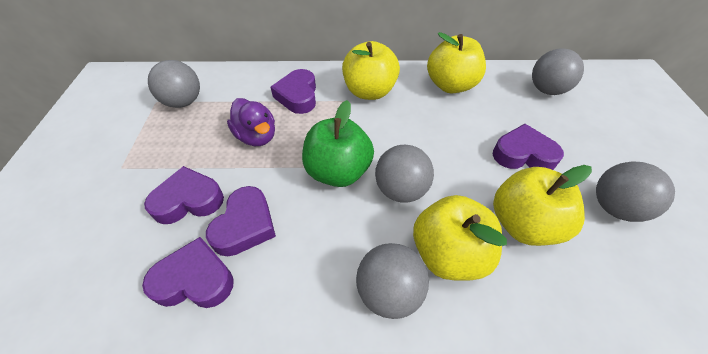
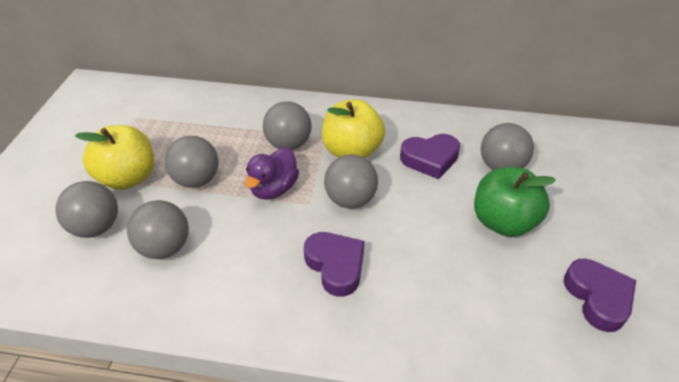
grey ball: [148,60,200,108] [356,243,429,319] [375,145,434,203] [532,49,584,95] [596,161,675,222] = 5 -> [55,181,118,238] [127,200,189,259] [165,136,219,188] [263,101,312,150] [324,154,378,208] [481,123,534,170] = 6
purple heart: [142,237,234,308] [144,166,224,224] [206,186,276,256] [271,69,316,114] [492,124,564,170] = 5 -> [304,232,365,297] [400,134,460,179] [564,259,636,332] = 3
yellow apple: [342,41,400,100] [413,195,507,281] [427,32,486,93] [493,165,592,246] = 4 -> [75,125,154,190] [322,99,385,158] = 2

